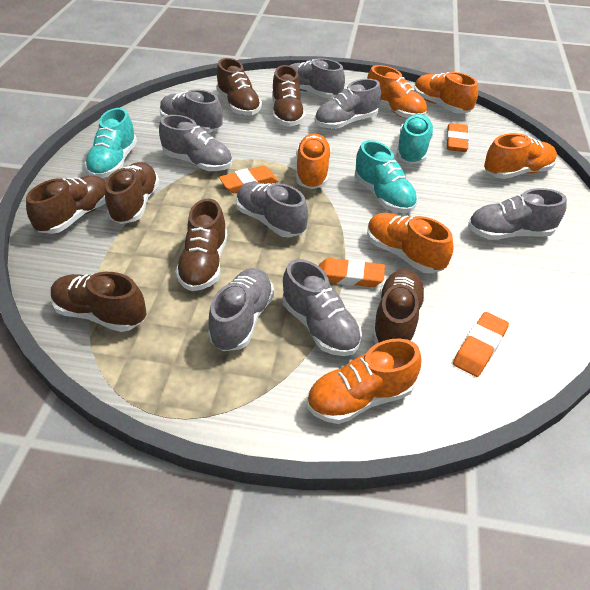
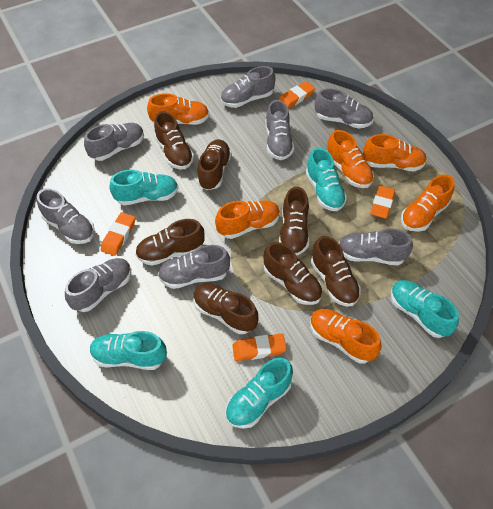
turquoise shoe: [85,108,137,178] [354,140,418,213] [396,114,434,164] = 3 -> [90,331,167,370] [109,170,179,205] [225,358,293,429] [306,148,347,211] [390,280,459,338] = 5

